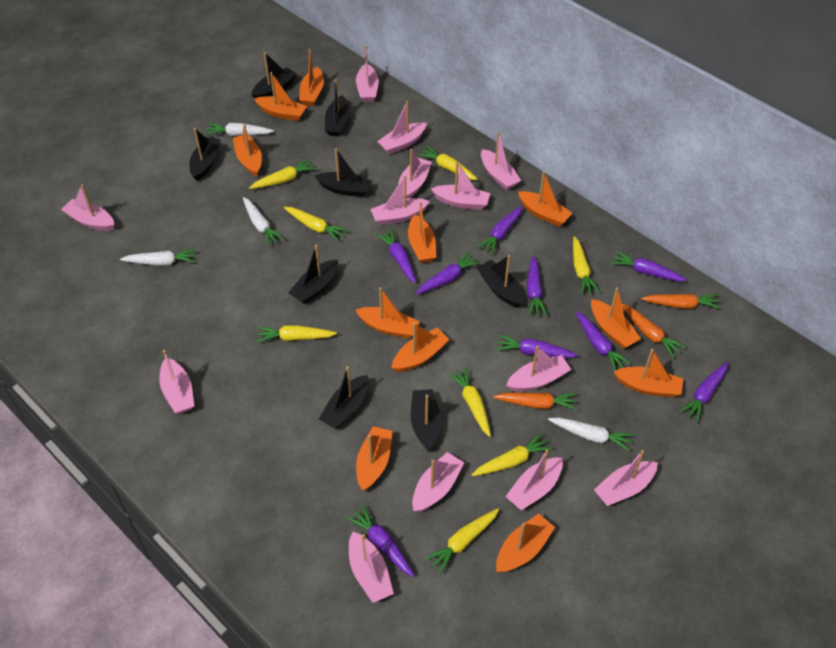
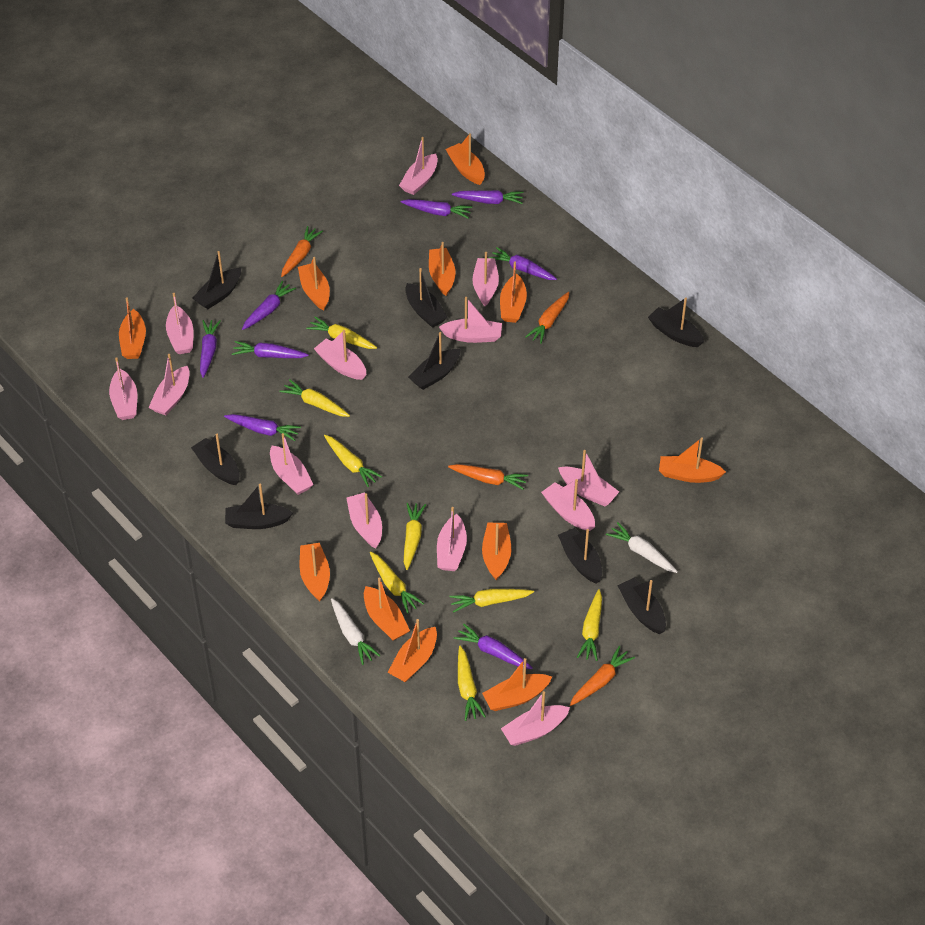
orange carrot: [493,392,578,410] [621,303,686,358] [641,294,721,309] = 3 -> [281,226,323,277] [448,464,528,490] [525,292,569,344] [570,646,635,706] = 4
purple carrot: [346,505,415,577] [376,228,416,283] [416,252,480,294] [477,206,523,255] [496,335,578,358] [527,256,547,316] [576,312,631,371] [611,251,687,281] [680,362,728,422] = 9 -> [200,320,221,378] [224,414,301,441] [232,341,309,358] [242,281,296,330] [401,199,472,219] [452,190,523,204] [453,624,533,669] [488,247,557,280] = 8
white carrot: [120,249,197,266] [206,123,274,136] [243,197,284,246] [548,417,634,451] = 4 -> [331,598,380,665] [606,522,678,573] = 2

